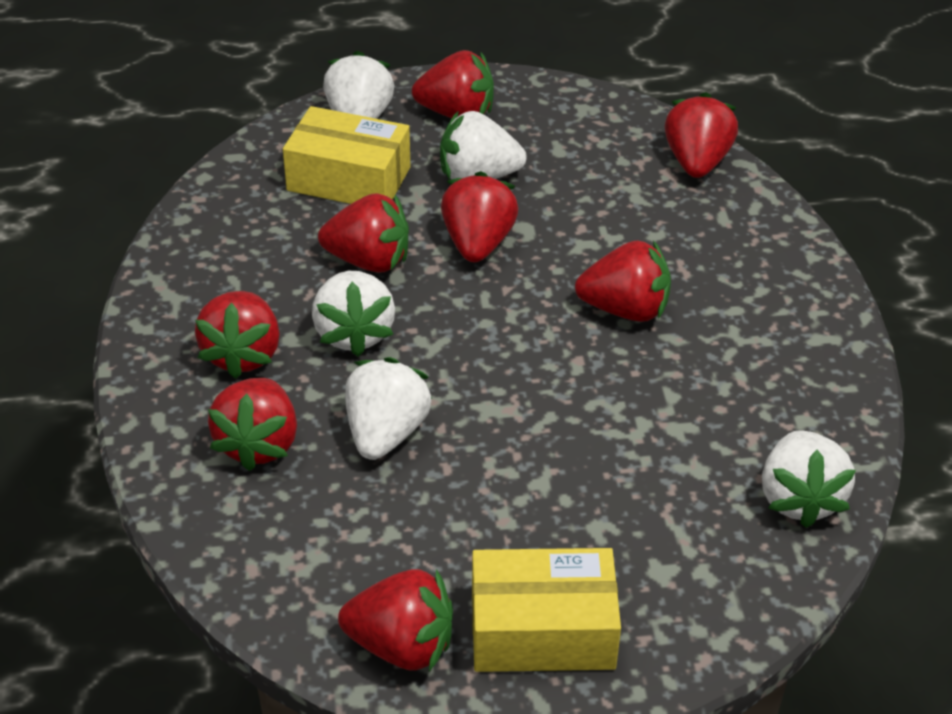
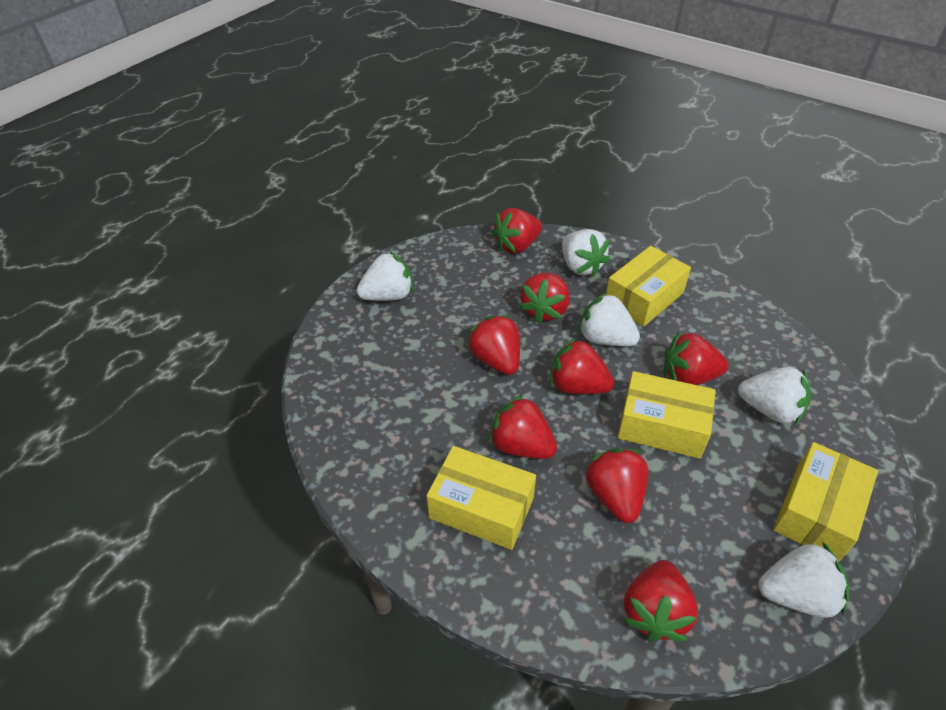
yellow box: [283,106,410,204] [472,548,621,672] = 2 -> [427,446,536,550] [606,246,691,327] [617,371,716,459] [773,442,878,562] = 4

